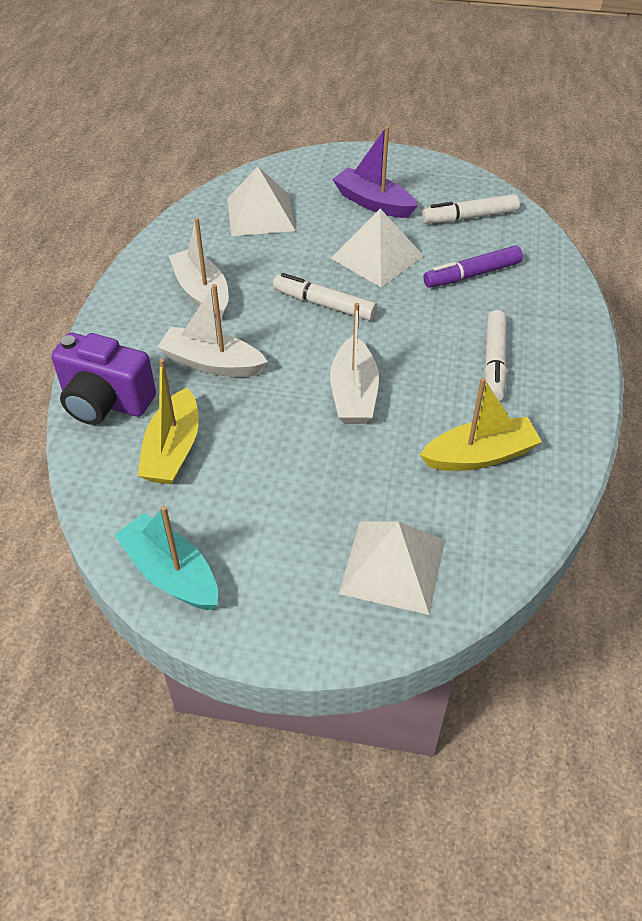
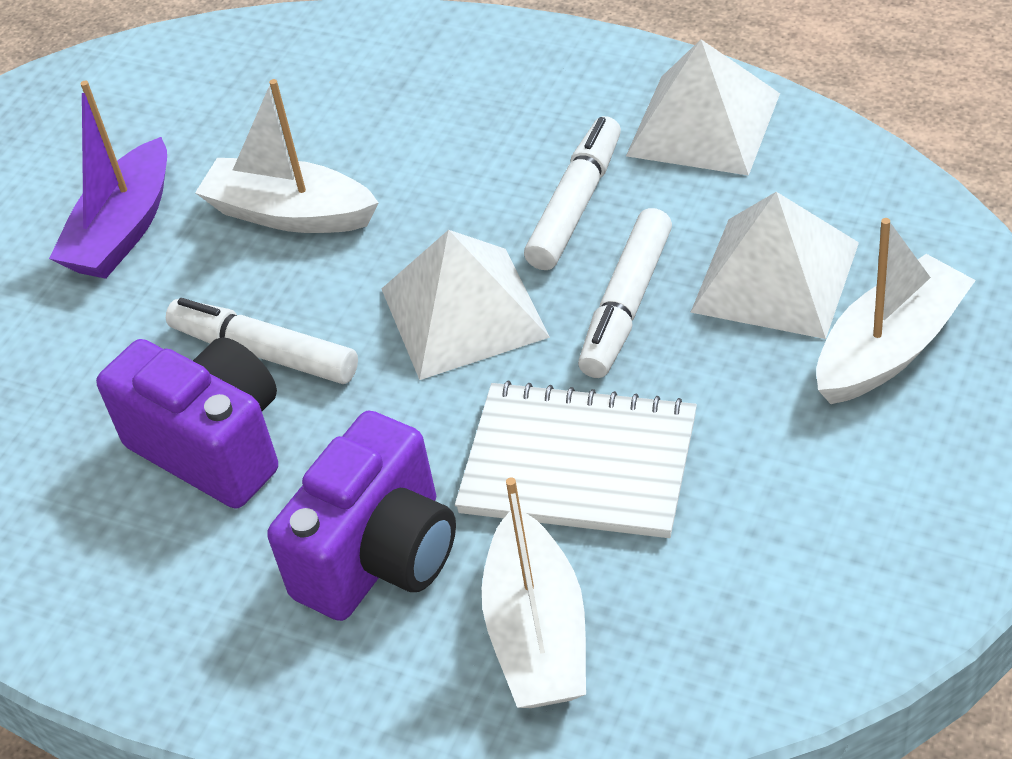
purple camera: [51,333,156,425] = 1 -> [96,337,278,509] [267,410,456,621] = 2
purple marker: [423,246,523,288] = 1 -> none = 0
turquoise boat: [115,506,218,610] = 1 -> none = 0
white notebook: none = 0 -> [455,381,697,538] = 1
yellow boat: [138,359,199,485] [420,378,542,471] = 2 -> none = 0

